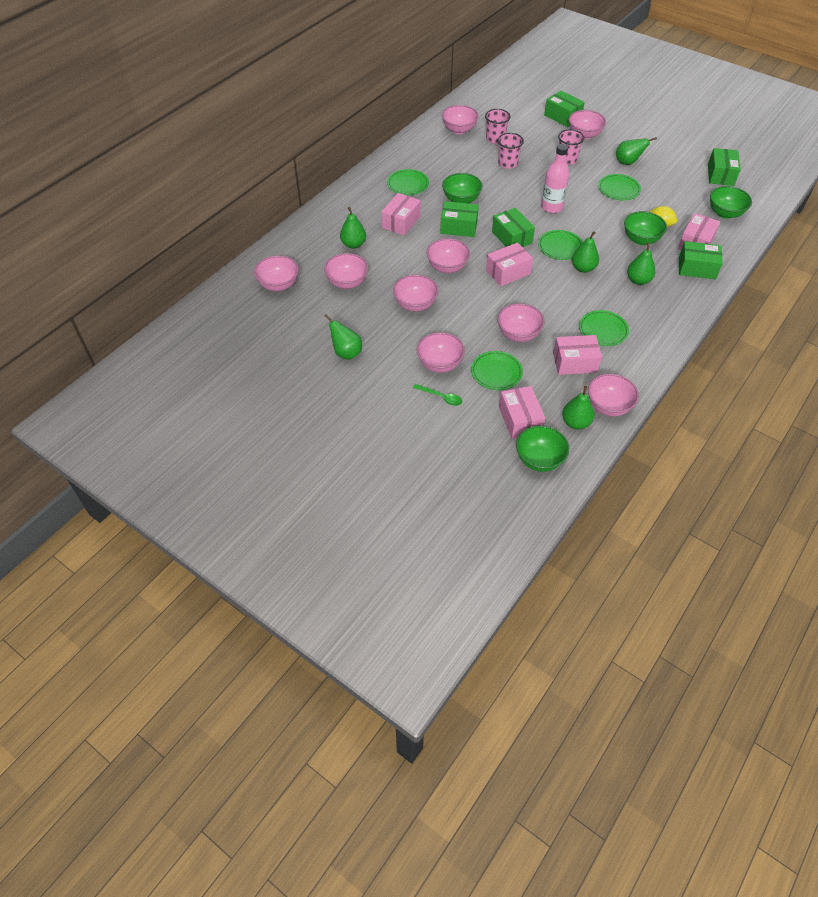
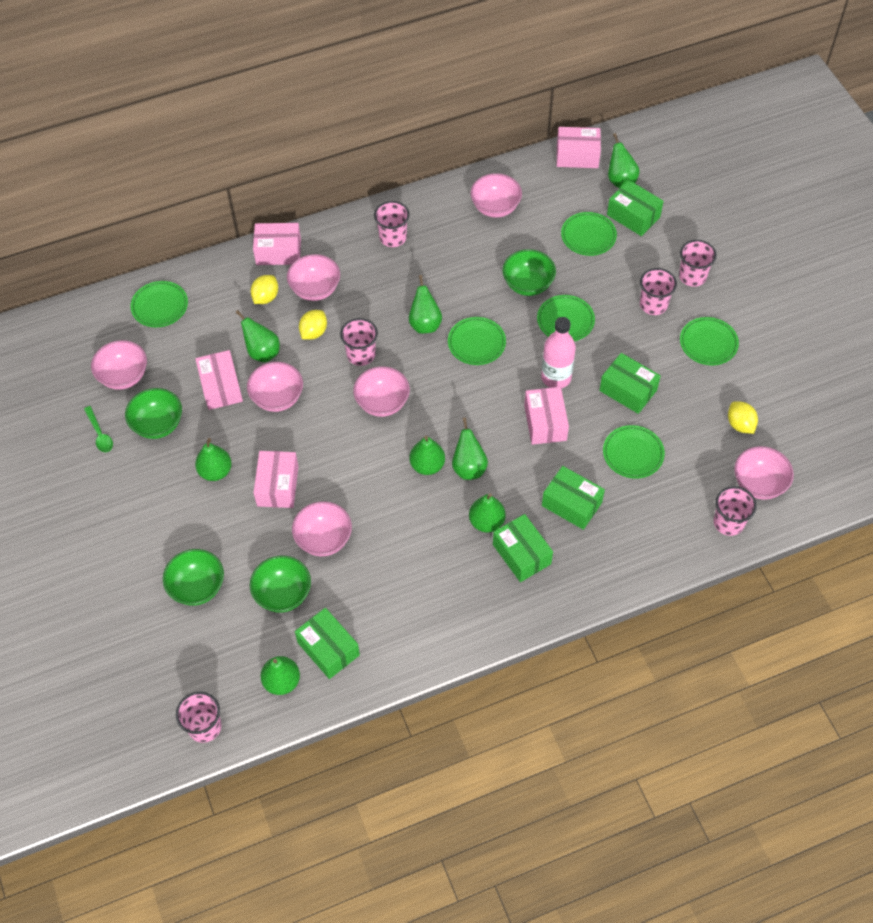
green pear: [325,314,362,360] [340,207,366,249] [562,386,594,429] [572,231,599,273] [616,137,657,165] [627,242,655,285] = 6 -> [195,438,232,481] [236,310,280,362] [260,656,300,695] [409,275,442,334] [409,436,445,475] [452,418,488,480] [469,493,506,532] [608,133,640,188] = 8
green plate: [387,169,429,195] [471,351,523,390] [538,230,583,260] [579,310,629,346] [598,174,641,200] = 5 -> [130,281,188,327] [448,317,506,365] [537,295,595,341] [561,212,617,256] [603,425,665,479] [680,317,739,365] = 6
pink bowl: [254,255,299,291] [324,253,368,289] [393,275,438,311] [417,332,465,373] [427,238,470,273] [442,105,479,134] [498,303,545,342] [569,110,606,139] [588,374,639,416] = 9 -> [91,340,147,390] [247,362,303,412] [287,254,340,301] [292,501,352,556] [353,366,410,417] [470,173,522,218] [734,446,794,500] = 7
pink cup: [485,109,510,144] [498,133,524,169] [558,129,585,165] = 3 -> [176,692,221,743] [340,318,378,366] [374,201,409,247] [640,268,677,315] [679,240,717,287] [714,486,757,536] = 6
yellow lemon: [650,206,677,227] = 1 -> [250,275,278,304] [299,310,327,340] [728,401,758,434] = 3

